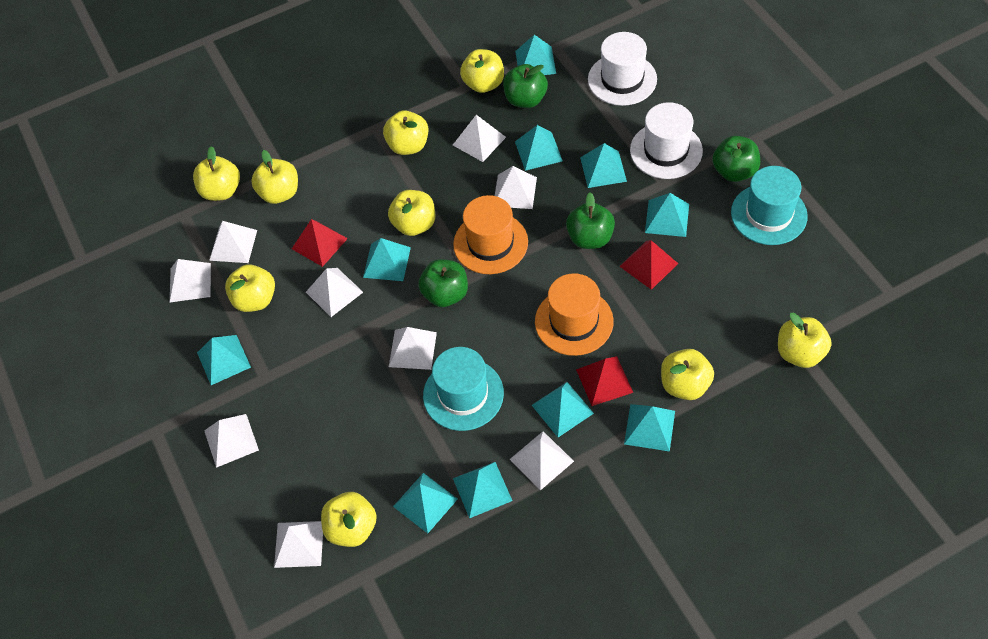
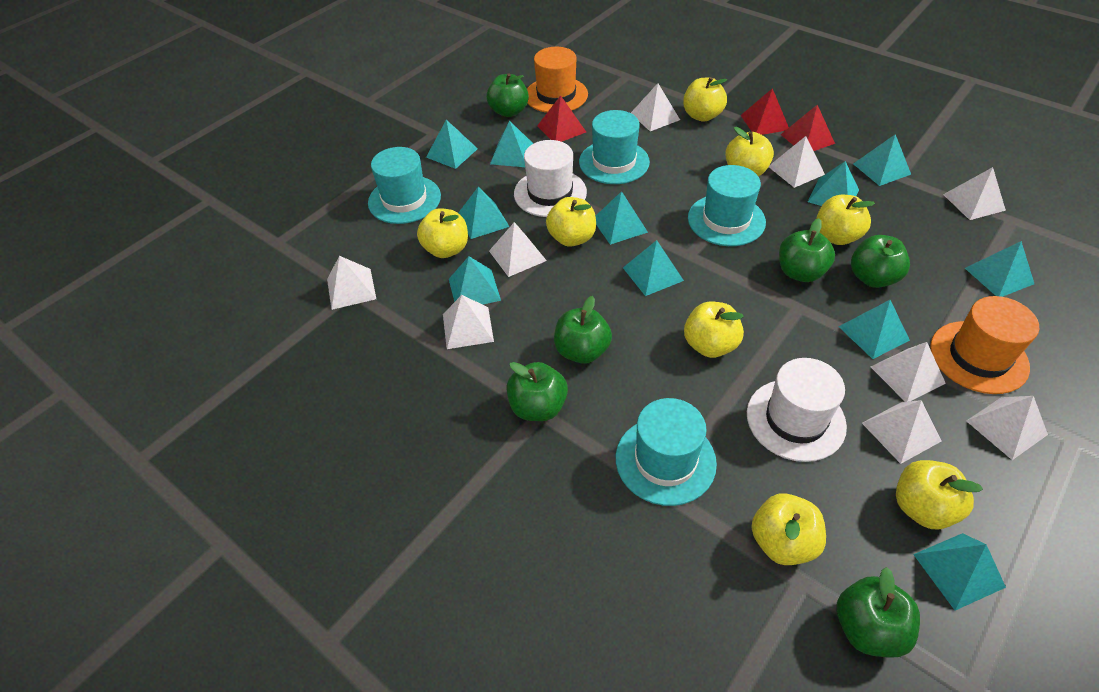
green apple: [418,259,468,307] [503,64,548,108] [566,192,615,249] [712,136,760,182] = 4 -> [486,74,529,117] [506,362,568,421] [554,296,612,364] [779,218,835,282] [837,567,920,658] [851,235,910,288] = 6
turquoise hat: [423,347,504,431] [731,166,808,245] = 2 -> [368,147,441,224] [579,110,650,184] [616,398,717,506] [688,165,766,246] = 4
turquoise pyramid: [197,335,251,385] [363,238,411,281] [393,473,458,534] [453,462,512,518] [515,35,556,75] [515,125,563,171] [532,382,594,437] [580,143,627,188] [624,404,675,451] [645,193,689,237] = 10 -> [426,120,478,169] [449,256,501,305] [458,187,510,239] [490,121,533,167] [595,191,648,245] [623,240,684,296] [808,161,859,206] [838,300,910,359] [853,134,911,186] [913,533,1006,610] [965,241,1034,297] = 11
yellow apple: [193,146,240,201] [225,264,275,312] [251,150,298,204] [321,492,377,547] [383,110,429,155] [388,190,435,236] [460,49,504,93] [661,349,714,400] [778,313,832,368] = 9 -> [417,208,468,258] [546,197,596,247] [683,77,727,122] [684,301,744,358] [725,127,774,176] [751,493,826,565] [816,195,875,245] [896,460,983,529] = 8

